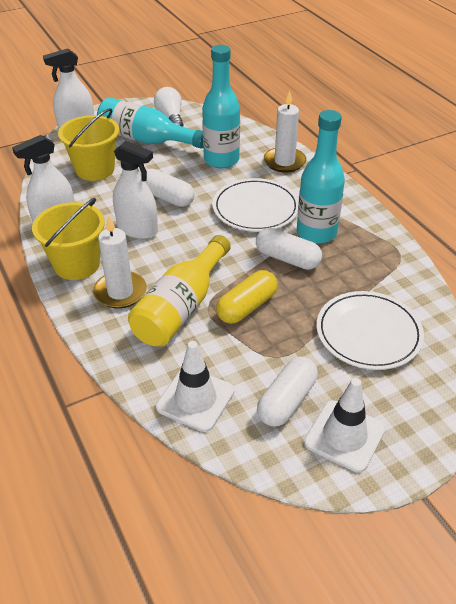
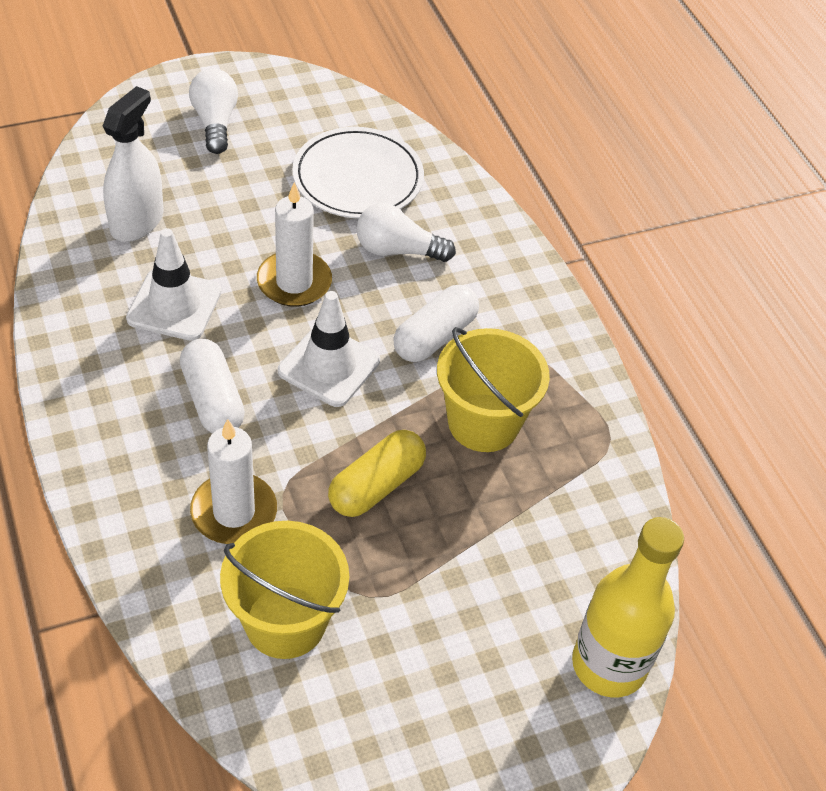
turquoise bottle: [97,97,203,148] [202,45,240,168] [297,110,345,244] = 3 -> none = 0
white capsule: [140,169,195,207] [256,228,322,270] [257,357,318,426] = 3 -> [180,339,245,434] [393,285,479,362] = 2
white light bulb: [154,87,184,127] = 1 -> [189,69,238,154] [357,203,456,262] = 2
white plate: [213,178,299,232] [316,291,424,370] = 2 -> [292,127,424,218] = 1
white spray bottle: [12,135,74,223] [43,48,94,131] [113,141,158,239] = 3 -> [103,86,163,242] = 1

